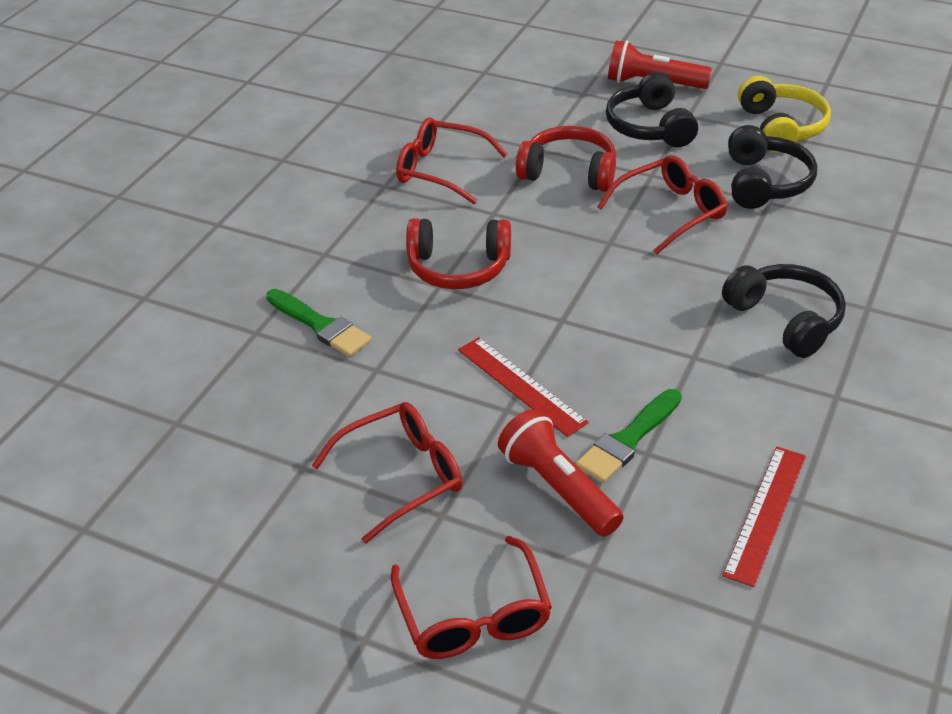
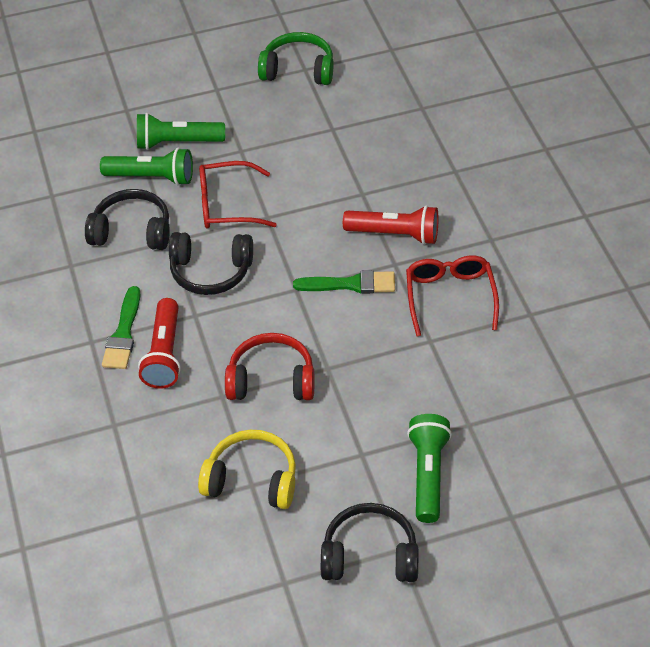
green flashlight: none = 0 -> [100,148,193,186] [137,113,225,150] [407,414,452,523] = 3
green headphones: none = 0 -> [258,32,334,85] = 1
red glasses: [311,402,462,544] [391,536,552,659] [396,117,508,204] [597,155,727,254] = 4 -> [199,161,277,229] [406,255,499,336] = 2
red headphones: [406,218,511,289] [516,126,616,192] = 2 -> [225,333,314,400] = 1
red ruler: [458,337,589,437] [722,447,806,587] = 2 -> none = 0

